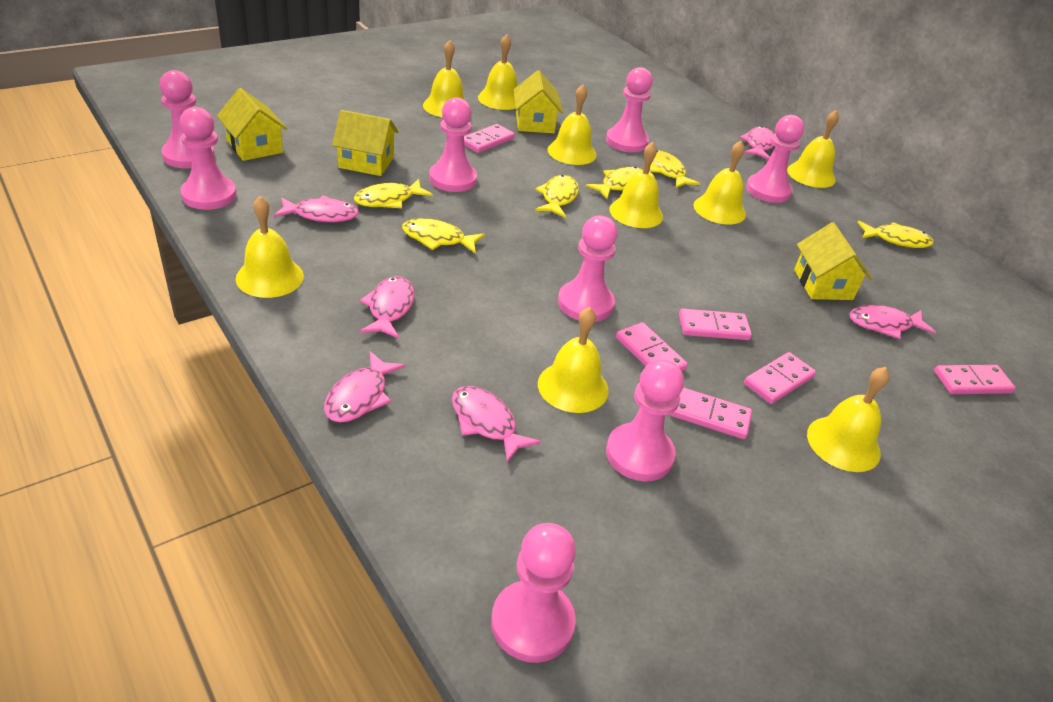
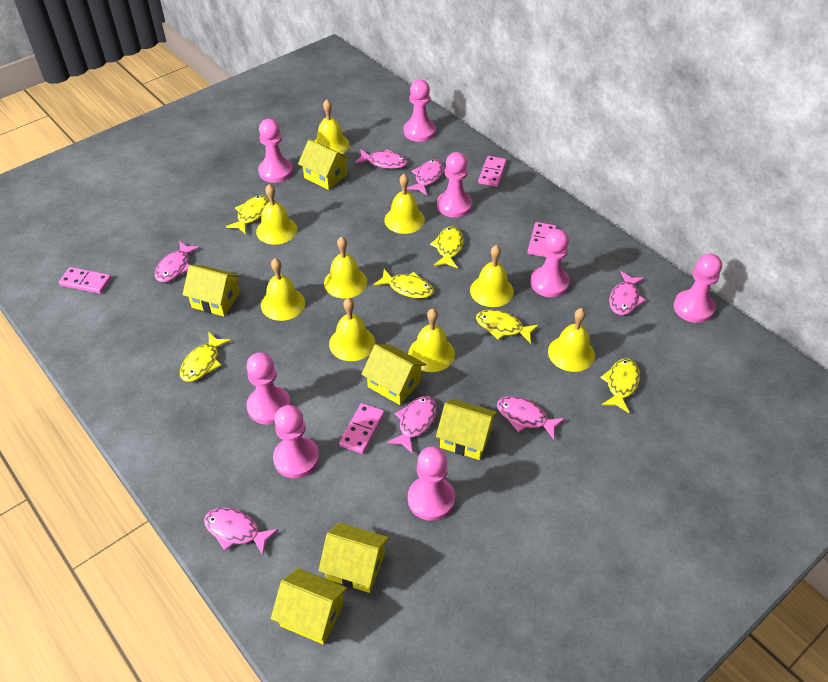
pink domino: [464,124,515,153] [616,322,688,371] [670,387,752,439] [679,309,752,340] [744,352,816,404] [934,365,1016,394] = 6 -> [59,267,111,294] [339,403,384,454] [478,156,507,187] [528,222,557,257] = 4
pink fish: [274,196,359,222] [324,351,405,423] [360,276,415,339] [452,386,541,463] [739,126,774,160] [849,305,936,339] = 6 -> [155,241,200,282] [204,508,279,555] [355,149,407,169] [387,396,437,454] [407,159,444,195] [497,396,565,440] [609,271,646,315] = 7
yellow house: [217,88,287,161] [332,110,398,176] [513,70,563,133] [794,222,872,300] = 4 -> [183,265,241,316] [271,568,347,645] [298,139,350,190] [318,522,389,593] [362,344,426,405] [436,399,497,460] = 6

